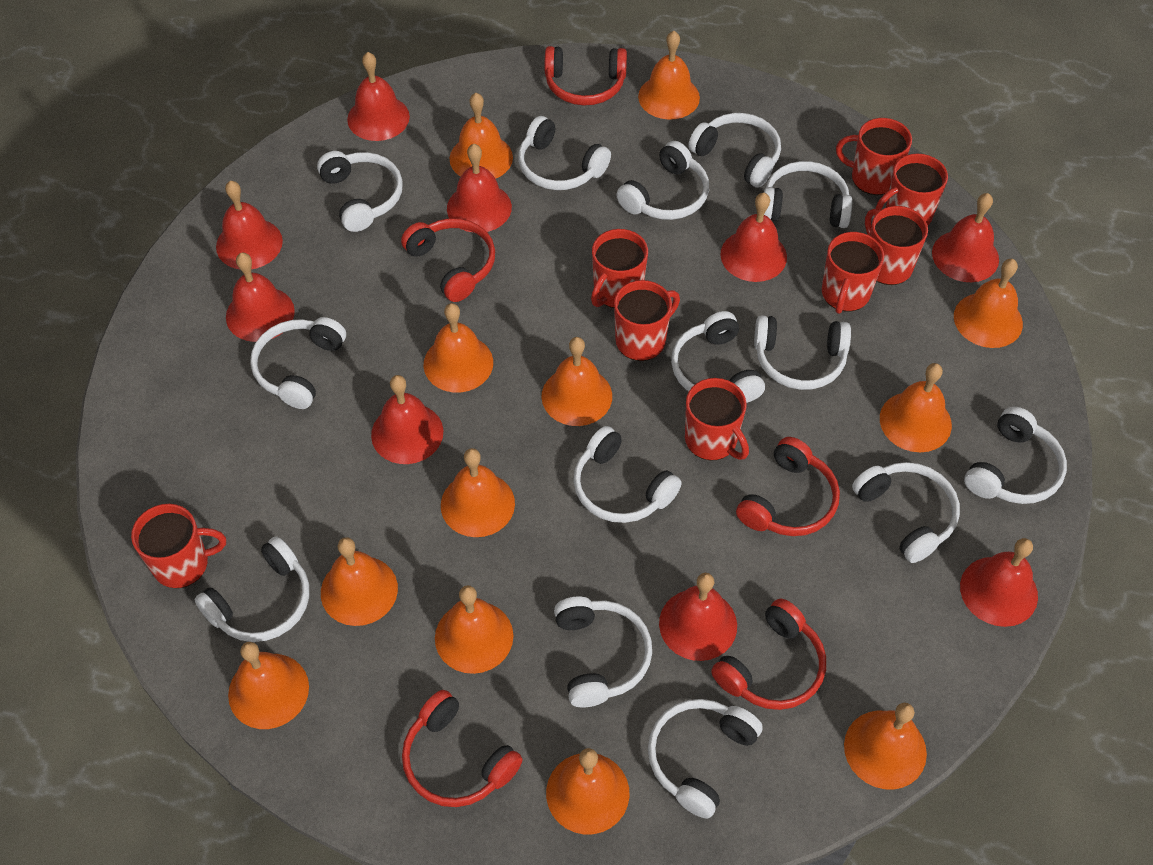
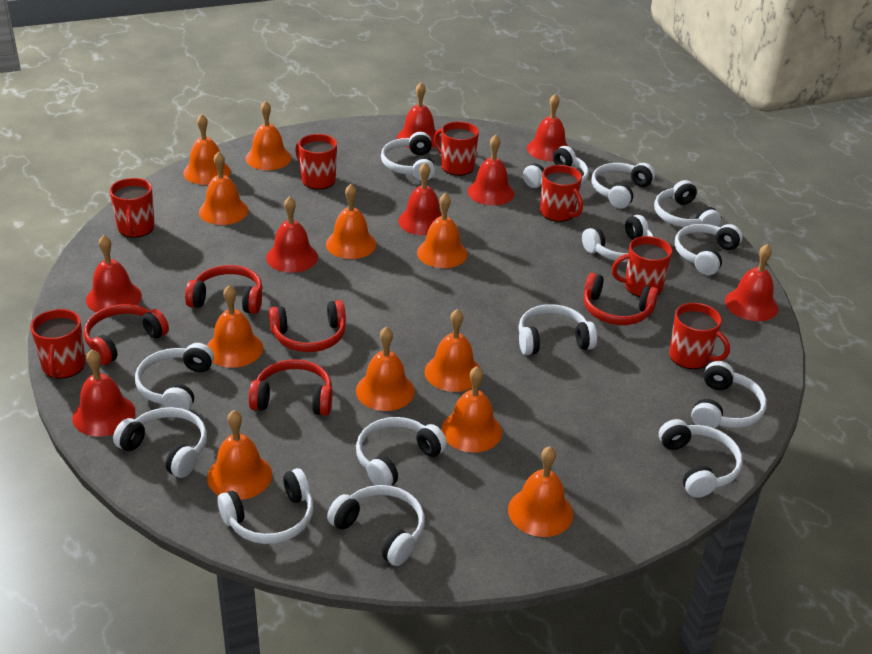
orange bell: [228,642,309,729] [321,537,398,626] [424,303,493,393] [435,585,513,674] [441,448,515,537] [449,93,513,179] [541,337,612,426] [546,748,629,834] [638,31,700,120] [844,703,927,790] [880,363,952,452] [954,259,1023,348] = 12 -> [183,114,231,185] [199,151,248,225] [207,285,263,368] [207,410,272,500] [245,101,292,170] [326,184,376,259] [356,327,415,411] [417,193,468,268] [424,309,480,392] [441,366,502,453] [508,446,573,537] = 11
red bell: [216,181,283,269] [226,253,295,342] [347,52,410,141] [371,375,443,464] [447,144,512,233] [659,573,737,661] [720,193,787,282] [932,193,999,282] [960,538,1038,627] = 9 -> [73,350,135,436] [86,235,142,313] [266,196,318,273] [397,82,441,148] [398,162,442,236] [468,135,514,206] [527,94,569,161] [725,244,778,321] = 8
red mug: [131,504,226,588] [591,229,648,308] [614,280,680,361] [685,378,749,460] [822,232,884,314] [836,118,912,195] [865,206,928,285] [876,154,948,225] = 8 -> [30,309,86,379] [110,178,155,238] [295,134,337,190] [434,121,479,176] [540,165,583,222] [612,236,673,297] [669,303,730,369] = 7

